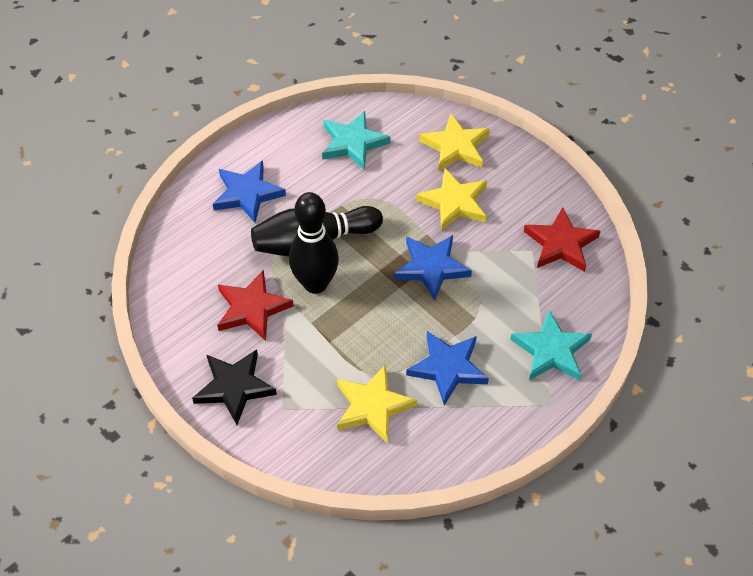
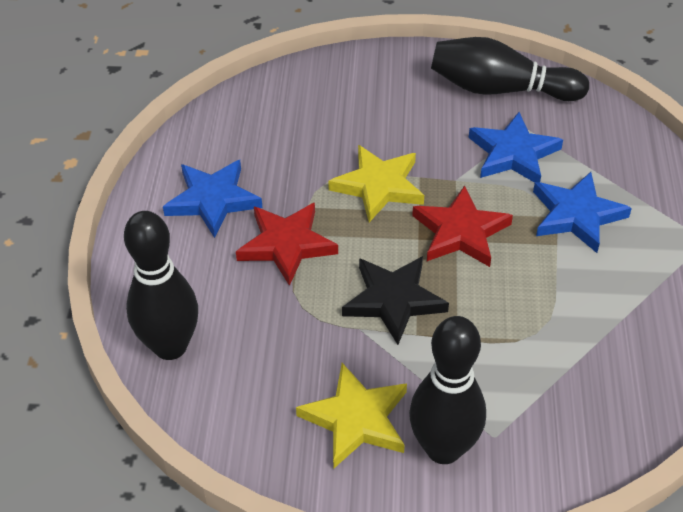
black bowling pin: [251,206,383,256] [289,192,339,294] = 2 -> [124,211,198,360] [409,316,486,464] [431,37,589,101] = 3
turquoise star: [322,111,390,169] [510,310,592,381] = 2 -> none = 0
yellow star: [337,365,417,444] [416,168,487,231] [419,114,490,172] = 3 -> [296,363,407,468] [328,145,424,222] = 2

